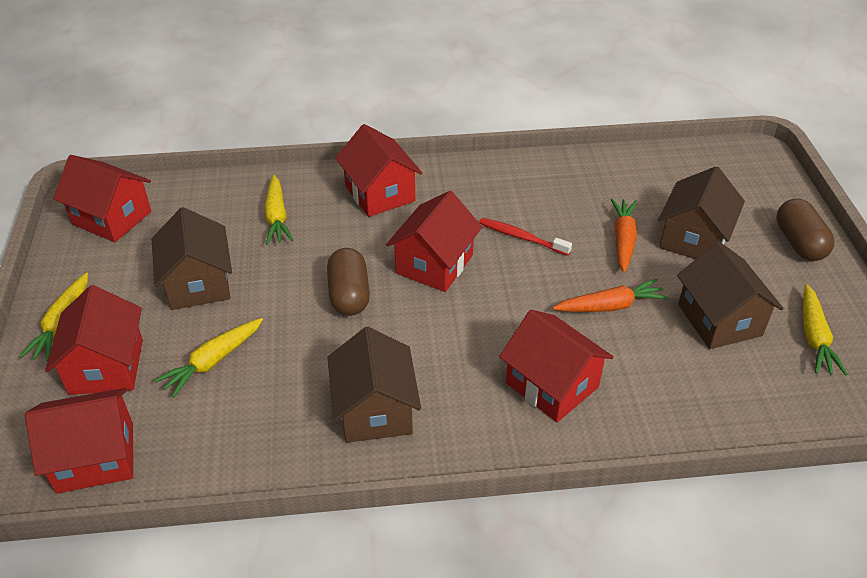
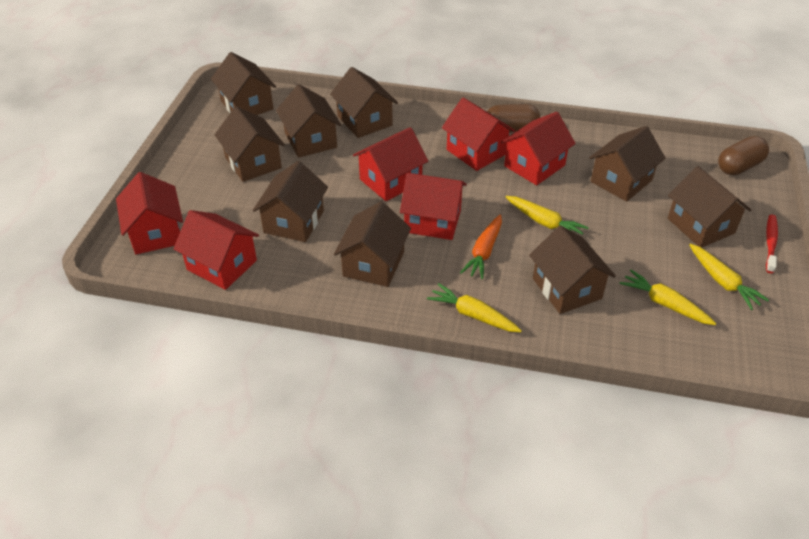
brown house: [152,207,232,310] [327,327,421,443] [658,166,745,259] [677,242,784,349] = 4 -> [211,52,276,115] [215,106,285,182] [253,161,328,242] [276,84,341,158] [330,67,398,138] [334,201,411,287] [529,226,616,314] [589,126,666,202] [668,166,751,248] = 9
orange carrot: [553,279,669,312] [610,198,637,273] = 2 -> [460,215,502,279] = 1

